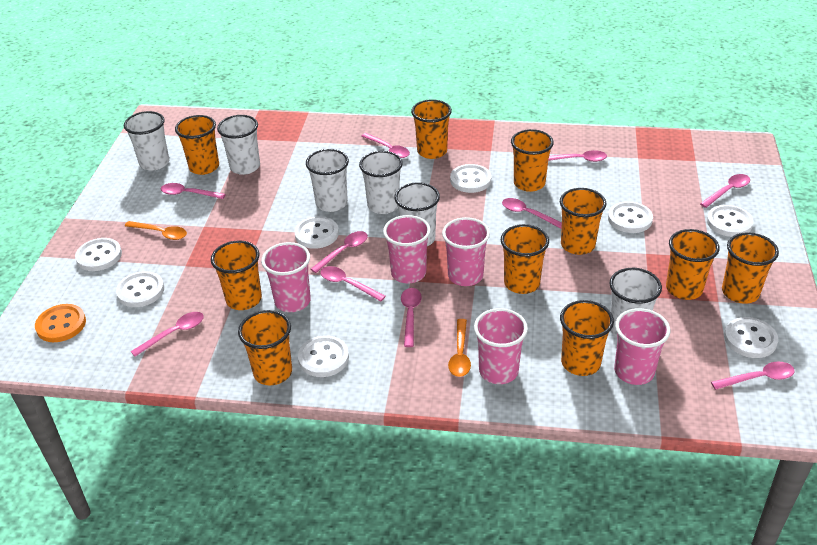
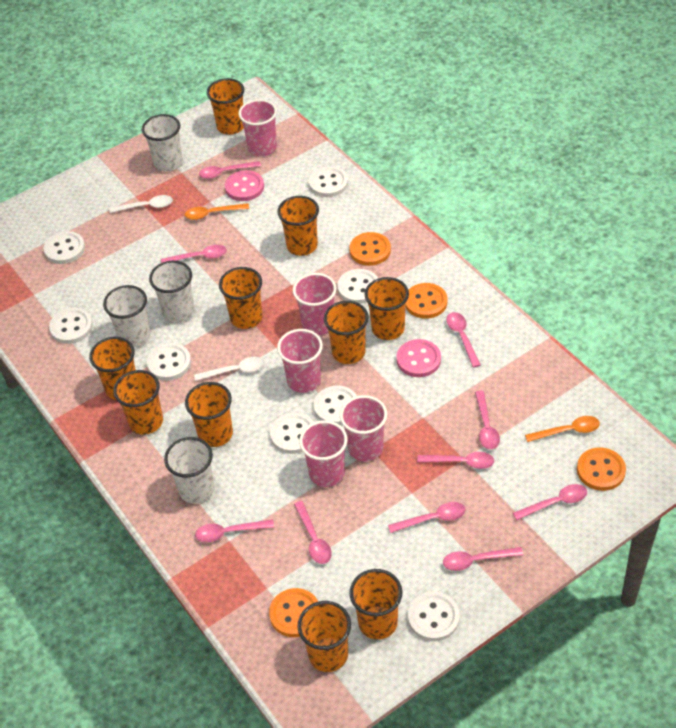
orange button: [35,304,86,342] = 1 -> [269,588,318,637] [349,232,391,266] [405,283,447,319] [577,447,626,491] = 4
pink button: none = 0 -> [225,170,264,201] [397,339,441,377] = 2
white cup: [124,111,169,171] [217,115,260,175] [306,149,349,212] [359,151,403,214] [394,182,440,246] [609,268,662,337] = 6 -> [103,285,151,347] [142,114,183,171] [149,261,195,322] [164,437,215,504] = 4
white spoon: none = 0 -> [109,195,173,213] [194,357,265,381] = 2

